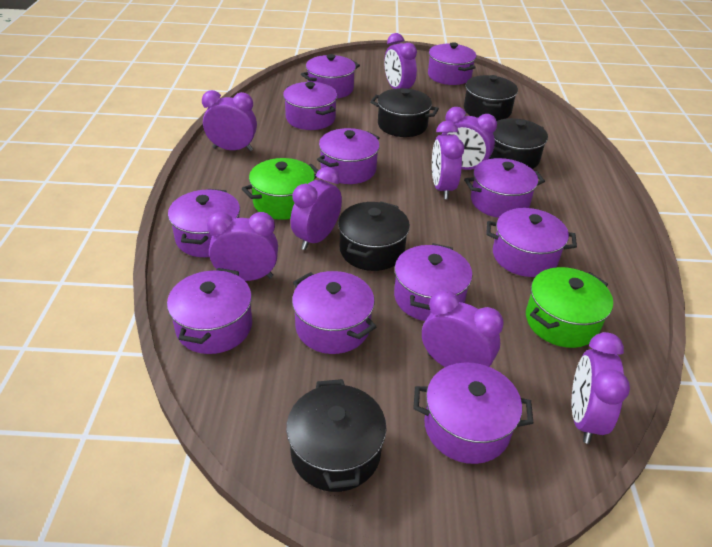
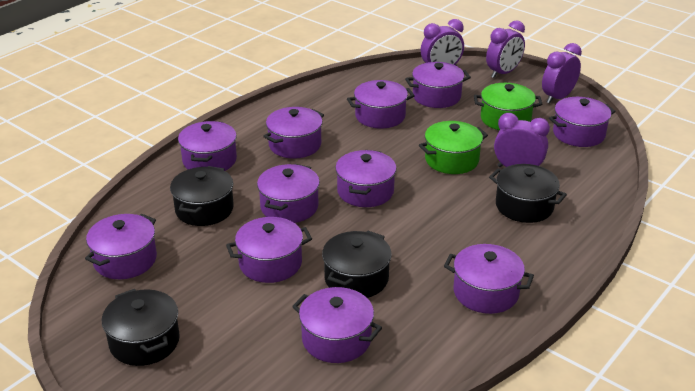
black pot: [286,379,387,492] [338,201,410,271] [370,88,439,137] [464,75,518,121] [489,118,548,169] = 5 -> [102,289,180,366] [170,166,234,226] [322,231,392,298] [489,164,567,223] = 4
purple clock: [202,90,257,151] [207,212,278,281] [290,167,342,250] [384,33,417,89] [422,290,504,367] [432,121,464,199] [442,107,497,170] [572,332,630,444] = 8 -> [421,19,464,66] [486,20,525,78] [494,113,550,167] [542,43,582,104] = 4

